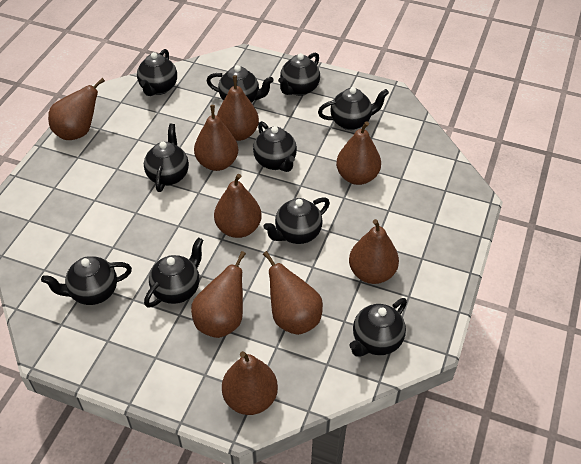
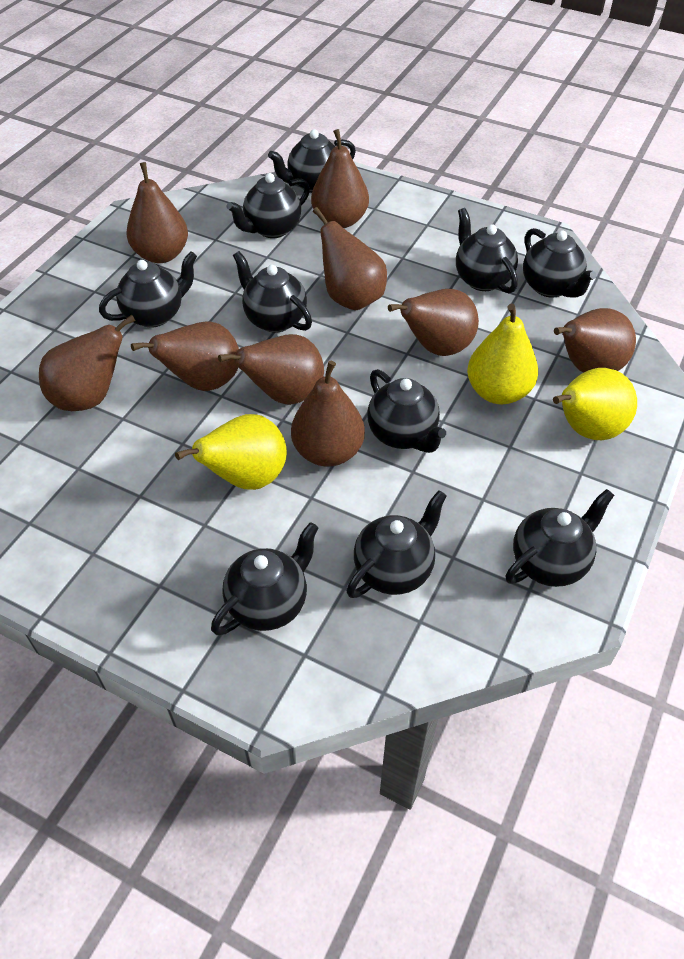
yellow pear: none = 0 -> [175,414,287,490] [467,304,538,404] [553,368,637,440] = 3

